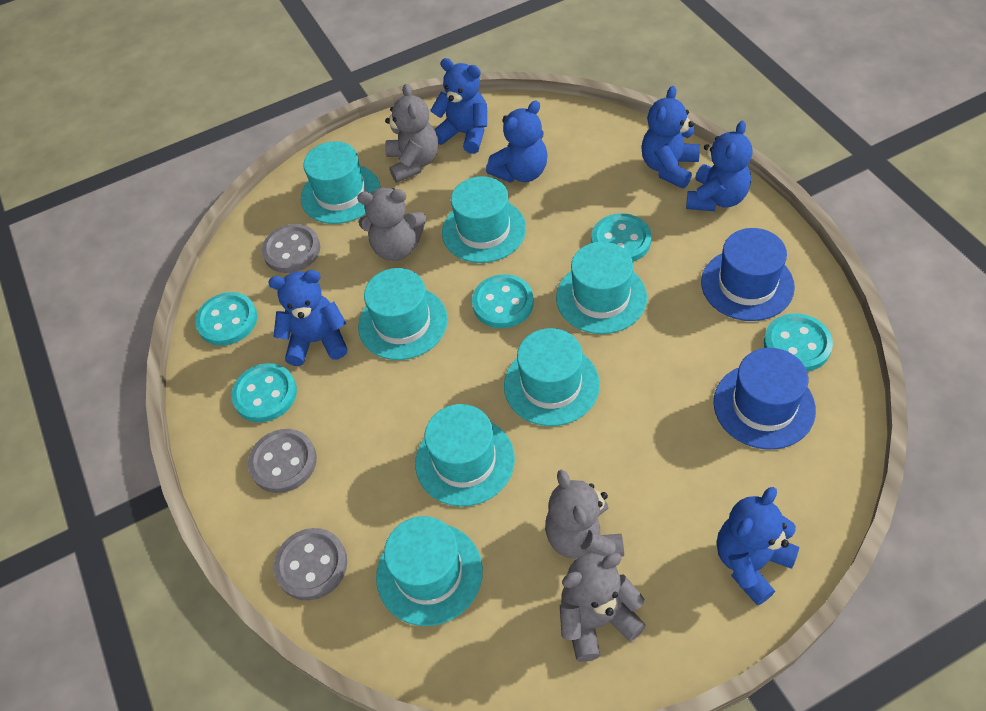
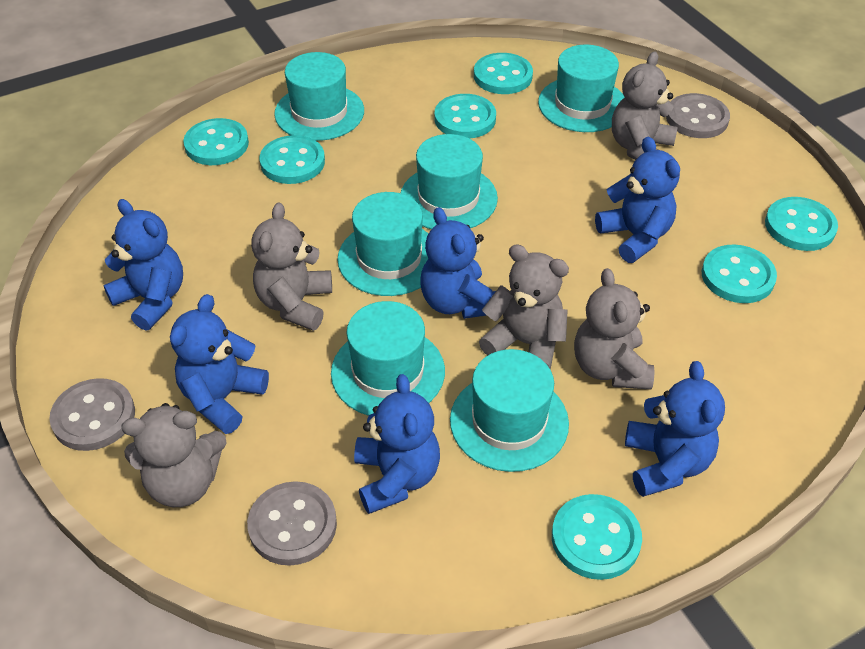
blue hat: [701,228,795,321] [713,348,816,450] = 2 -> none = 0
grey teddy bear: [357,188,426,261] [385,84,438,183] [545,469,624,559] [560,553,646,662] = 4 -> [122,403,226,507] [251,203,332,331] [479,244,569,370] [574,268,654,390] [612,51,678,160] = 5
turquoise button: [195,292,257,346] [231,363,297,422] [472,274,534,328] [591,213,651,262] [764,313,833,372] = 5 -> [183,118,249,165] [259,135,325,184] [434,94,496,139] [474,53,533,94] [552,494,642,580] [702,244,777,303] [765,197,838,251] = 7
turquoise hat: [301,141,381,224] [358,268,448,360] [376,516,483,626] [415,404,515,507] [442,176,526,263] [504,328,600,426] [556,242,647,334] = 7 -> [274,52,364,141] [331,301,445,416] [337,192,429,296] [401,134,498,229] [450,349,569,472] [538,45,625,132] = 6

